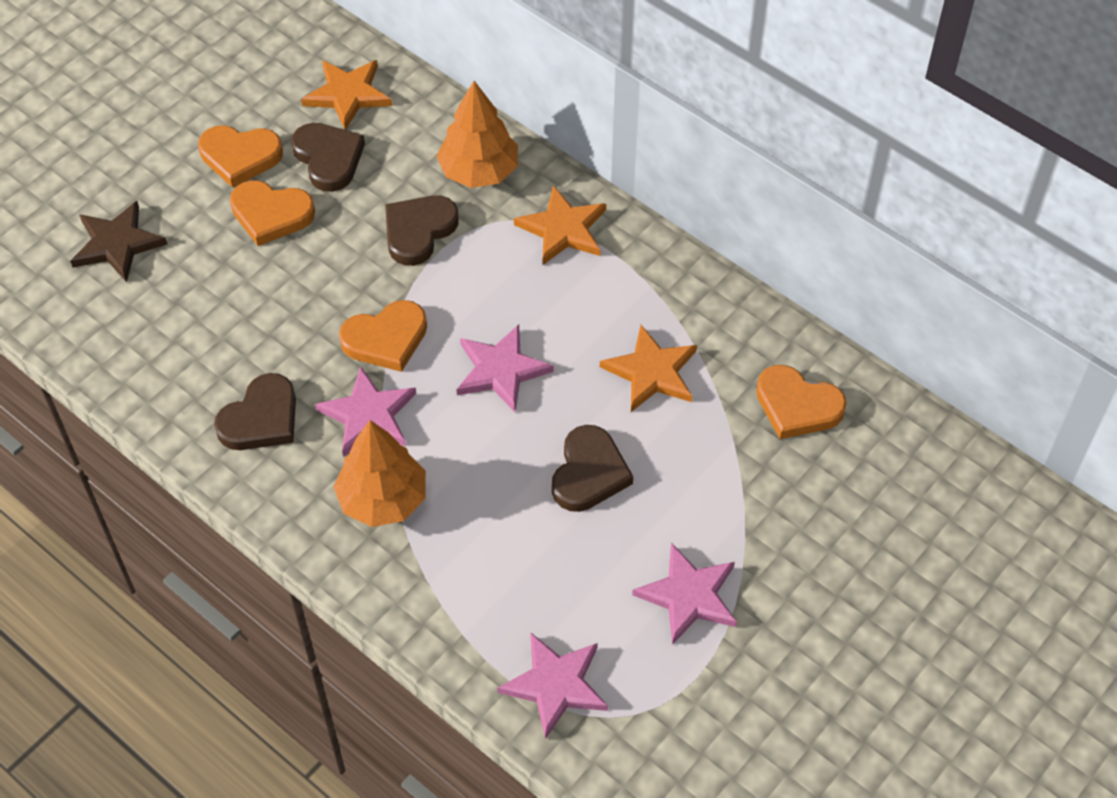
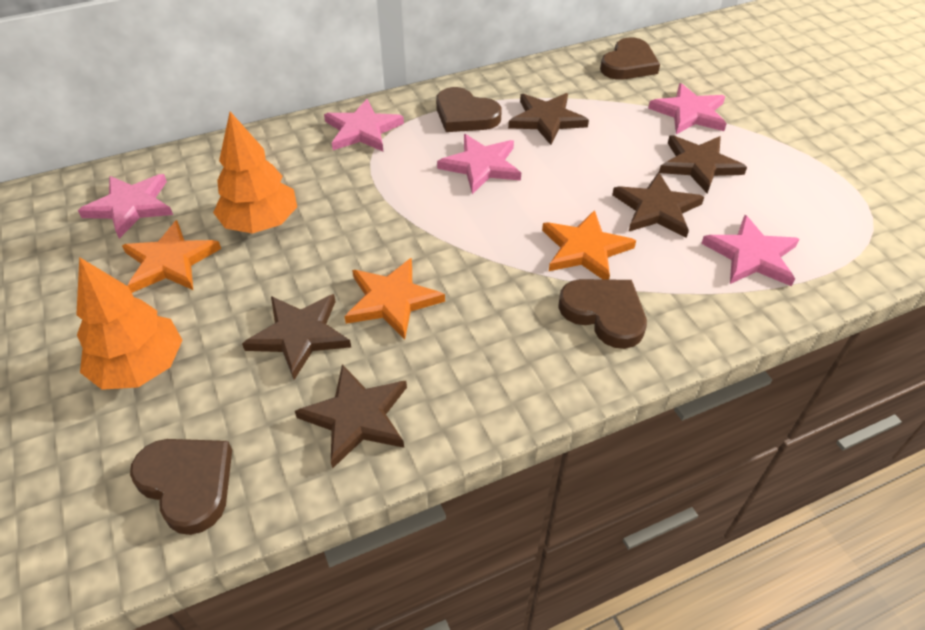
brown star: [70,201,167,282] = 1 -> [242,294,351,380] [295,364,407,469] [508,93,589,145] [612,172,704,238] [659,135,747,194] = 5
orange heart: [198,125,283,188] [230,180,315,246] [339,300,427,372] [756,365,847,439] = 4 -> none = 0
pink star: [315,366,416,457] [456,325,554,412] [497,632,608,739] [632,543,737,645] = 4 -> [78,174,173,239] [324,99,404,152] [437,134,521,194] [648,83,726,134] [701,215,799,286] = 5

